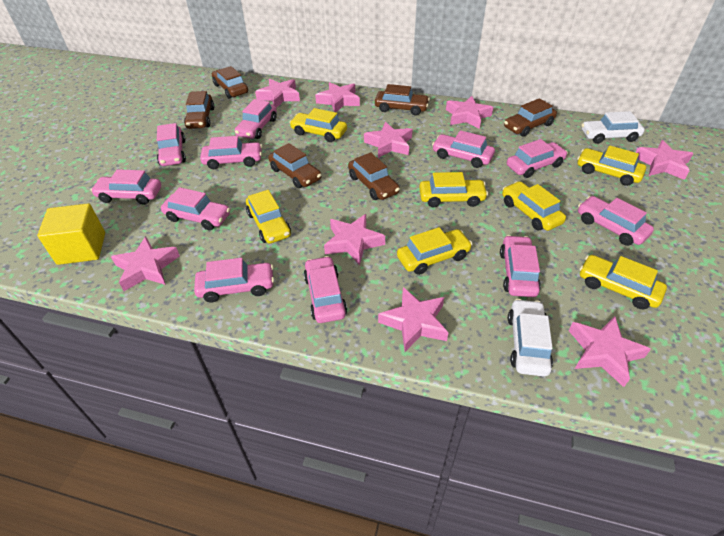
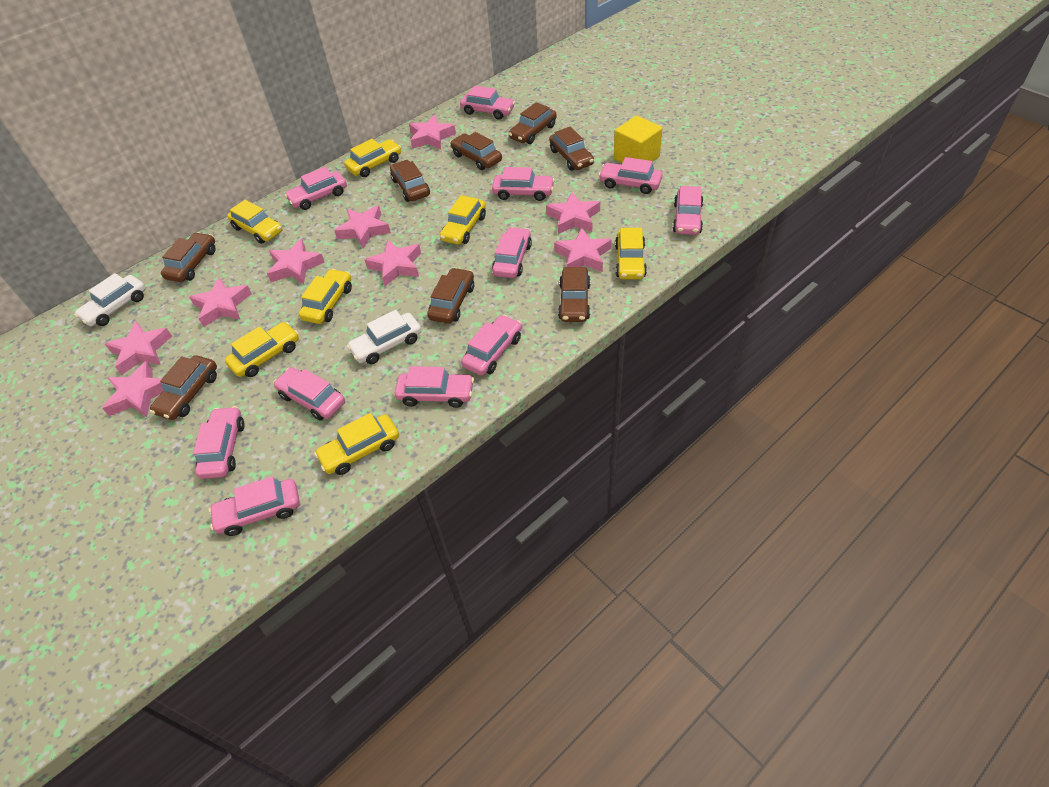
brown car: [184,91,214,129] [212,66,248,98] [268,143,321,188] [348,152,400,200] [375,84,430,116] [504,98,557,137] = 6 -> [150,355,217,420] [161,232,216,282] [390,160,430,202] [427,267,474,324] [450,132,502,170] [508,102,557,144] [549,127,594,171] [558,267,591,322] = 8

